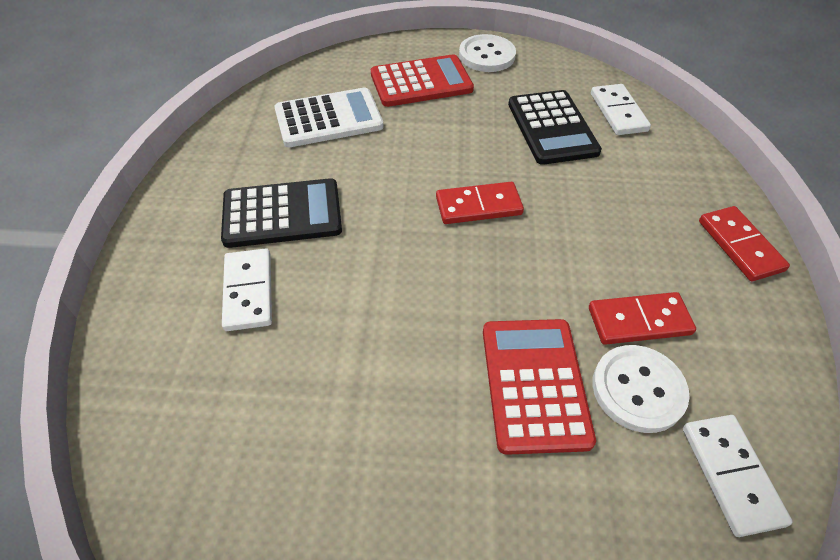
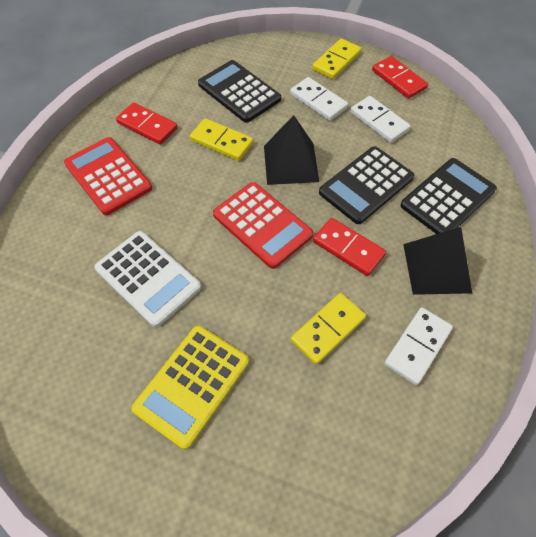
black calculator: [221,178,342,248] [508,90,602,165] = 2 -> [198,60,281,123] [319,146,414,224] [400,158,497,234] = 3
black pyramid: none = 0 -> [264,115,319,185] [403,227,472,295] = 2
white button: [459,34,516,72] [592,345,690,433] = 2 -> none = 0
yellow calculator: none = 0 -> [131,326,249,450] = 1
yellow domino: none = 0 -> [190,118,254,161] [291,293,366,365] [312,38,362,79] = 3

